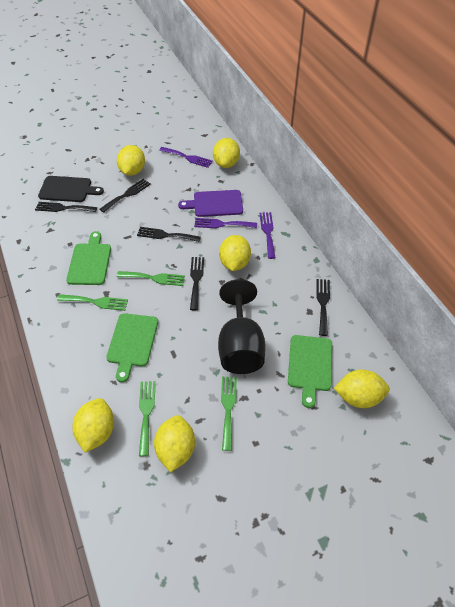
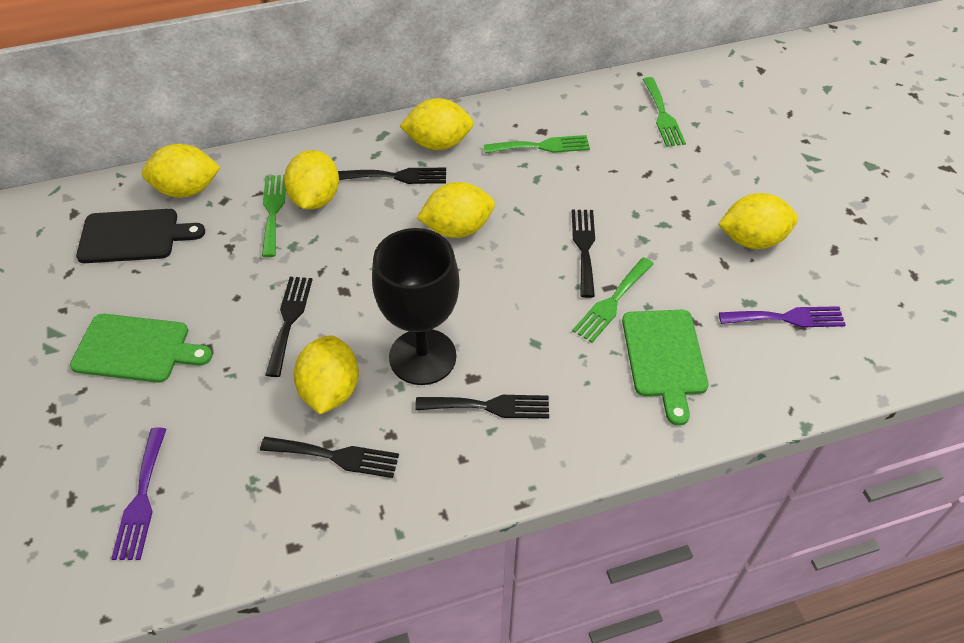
green cutting board: [66,231,111,285] [106,313,158,382] [288,335,332,408] = 3 -> [70,314,212,383] [622,310,709,426] = 2
purple cutting board: [178,190,243,217] = 1 -> none = 0
purple fork: [159,147,213,168] [194,218,257,228] [259,212,276,259] = 3 -> [111,428,166,560] [719,306,846,328] = 2

